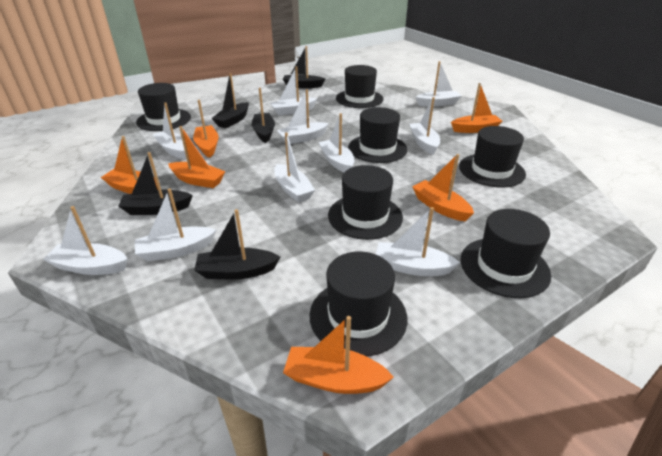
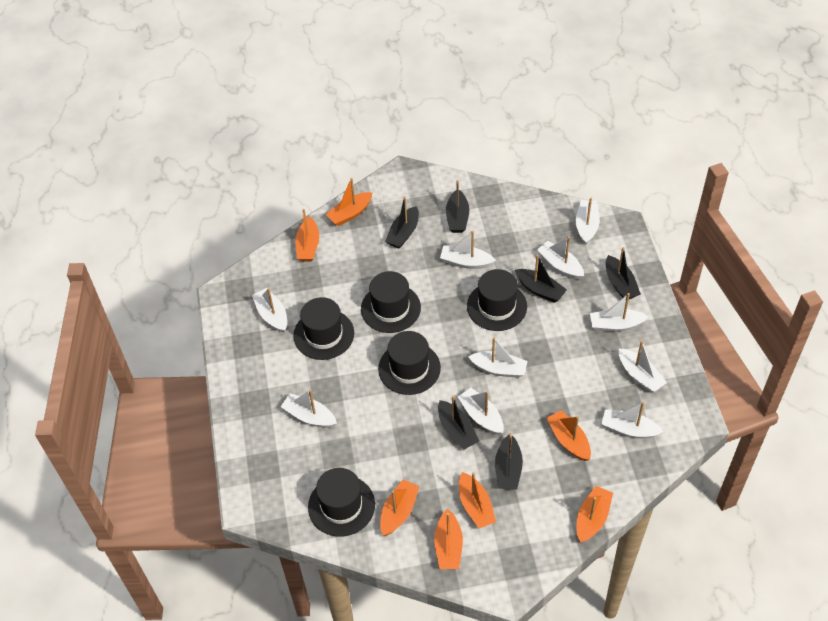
black boat: [118,152,193,215] [194,209,280,280] [211,73,249,128] [252,88,275,143] [283,46,325,88] = 5 -> [385,196,419,249] [438,396,479,450] [446,180,469,233] [495,434,523,490] [515,255,567,303] [606,247,641,299] = 6
black hat: [136,83,191,131] [310,251,407,357] [328,165,403,240] [336,65,383,108] [348,107,407,163] [459,126,526,188] [461,209,551,298] = 7 -> [293,297,354,360] [308,468,375,537] [361,271,421,333] [378,331,441,395] [467,269,527,331] = 5
orange boat: [101,136,160,194] [168,126,226,188] [193,100,219,158] [283,316,394,394] [412,154,474,221] [451,83,503,133] = 6 -> [295,209,319,261] [326,178,372,226] [380,479,420,536] [434,509,463,569] [459,472,496,529] [546,410,591,461] [576,486,613,542] = 7

